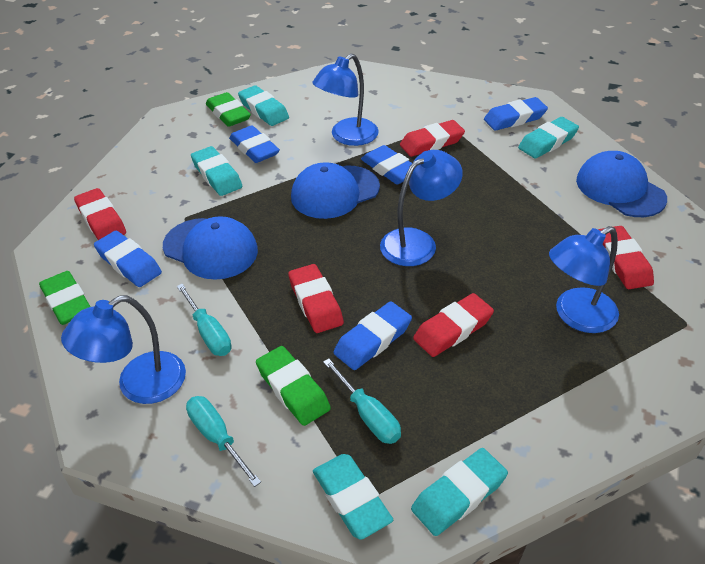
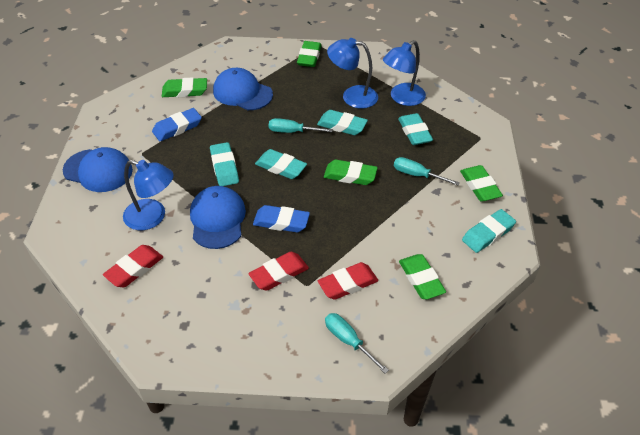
blue eraser: [94,231,162,287] [229,125,280,163] [333,301,412,370] [361,145,412,184] [484,97,548,131] = 5 -> [152,108,202,141] [253,205,310,232] = 2
blue lamp: [61,295,186,404] [312,54,379,146] [380,150,463,266] [549,226,619,333] = 4 -> [123,160,174,230] [327,38,378,108] [383,40,426,106] = 3
green eraser: [39,271,91,325] [206,92,251,127] [256,346,331,426] = 3 -> [162,77,207,98] [297,41,321,67] [324,160,378,185] [399,254,446,299] [460,165,503,201] = 5
red eraser: [74,188,126,240] [288,264,344,333] [400,120,465,157] [413,293,494,357] [598,226,654,289] = 5 -> [103,245,163,287] [248,252,309,291] [318,262,378,300] = 3

